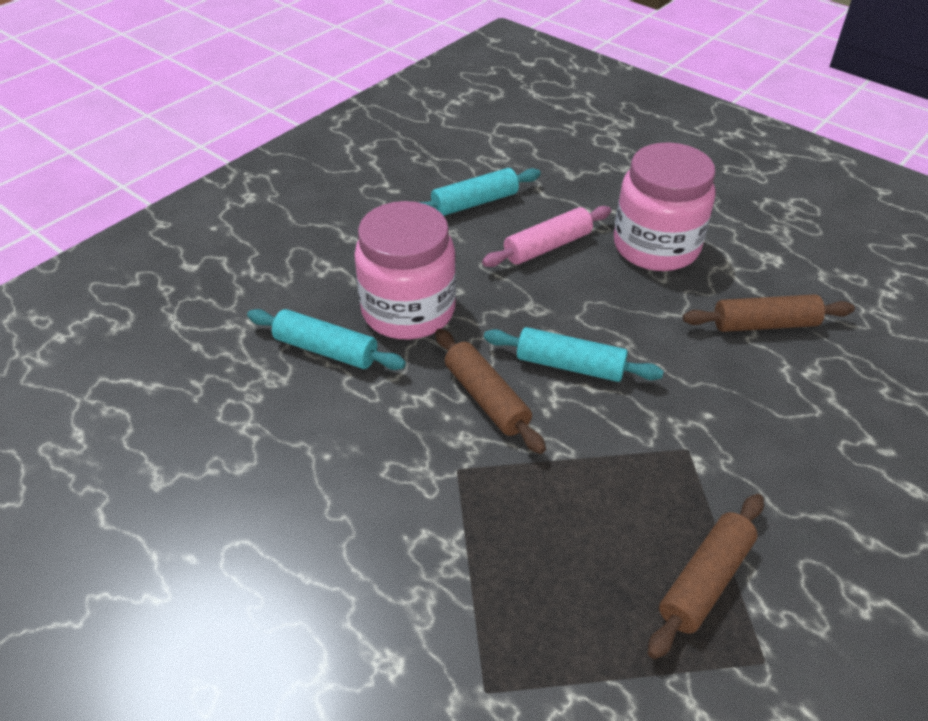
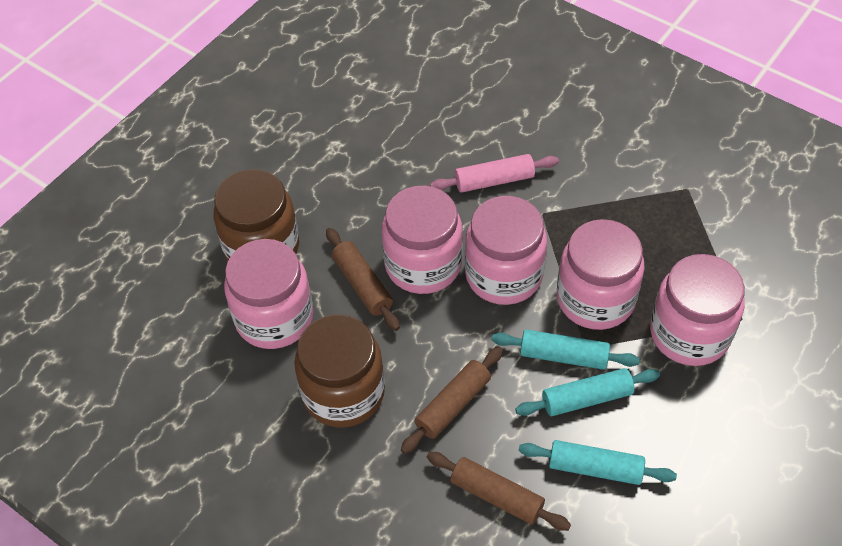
brown jar: none = 0 -> [214,169,299,261] [294,314,385,428] = 2
pink jar: [354,201,456,339] [614,142,716,271] = 2 -> [224,239,313,349] [382,186,463,294] [465,196,547,305] [557,219,645,330] [650,254,745,366] = 5

